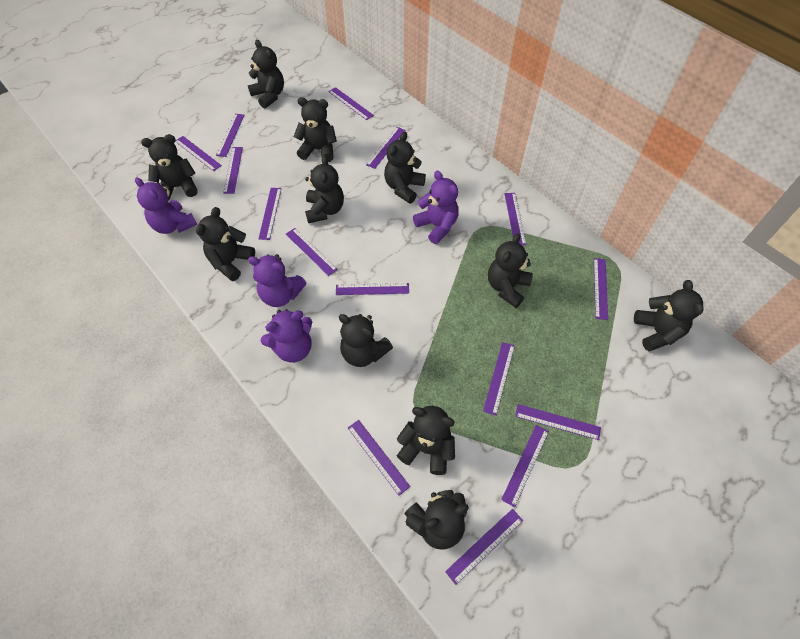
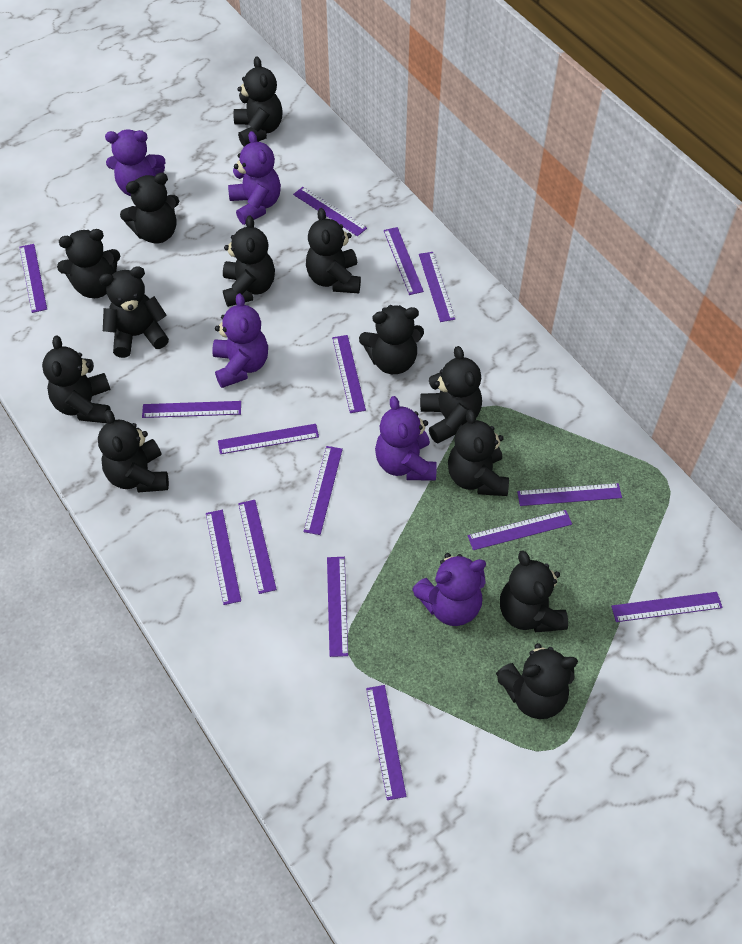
black teddy bear: [141,134,198,201] [196,207,255,281] [248,40,284,109] [294,97,337,162] [305,155,344,223] [339,314,393,367] [384,131,426,204] [397,406,455,475] [404,490,469,549] [488,233,533,308] [634,280,704,351] = 11 -> [42,336,111,423] [57,229,120,298] [98,410,169,492] [99,266,169,358] [120,173,179,244] [223,215,275,307] [234,56,283,146] [306,208,361,293] [359,305,424,374] [420,346,482,444] [448,410,509,496] [496,643,578,719] [500,550,568,632] = 13
purple teddy bear: [135,177,197,234] [248,254,306,307] [261,309,312,363] [413,171,459,244] = 4 -> [105,129,165,196] [212,293,268,388] [228,131,281,225] [375,396,437,481] [412,553,486,626] = 5

